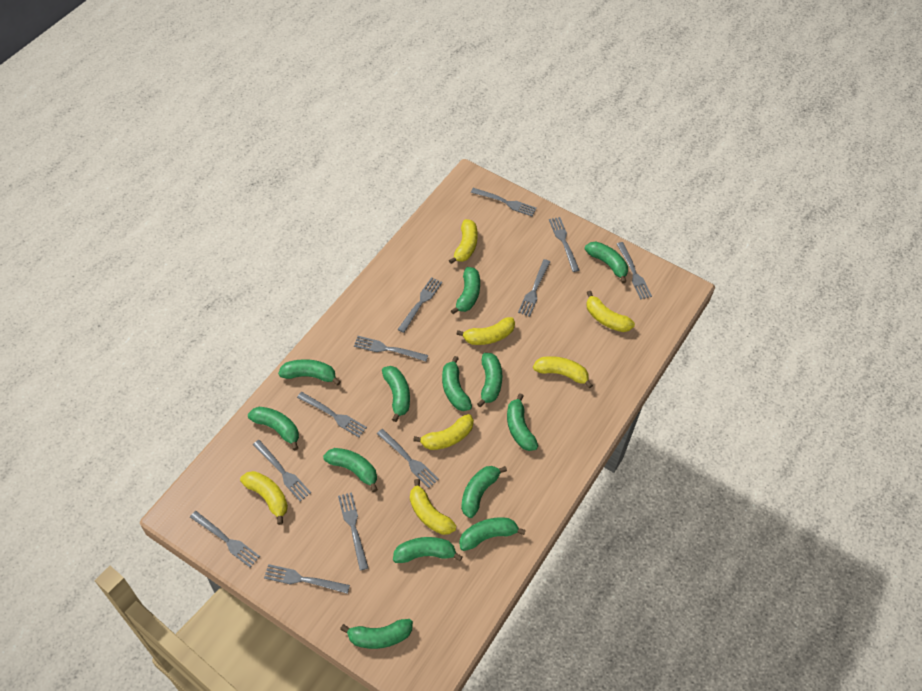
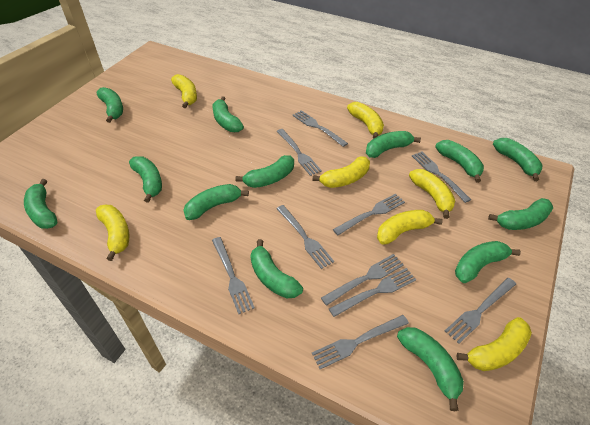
grey fork: [190,511,260,567] [253,440,311,501] [264,564,350,594] [297,392,367,437] [338,492,368,571] [354,336,428,361] [377,429,439,488] [398,277,442,333] [471,188,537,217] [518,259,550,317] [549,217,579,272] [617,242,652,299] = 12 -> [212,237,255,314] [276,205,334,269] [277,129,322,176] [293,110,348,147] [312,315,409,369] [321,254,404,306] [329,268,416,317] [333,193,405,235] [412,152,471,203] [445,278,516,344] = 10

